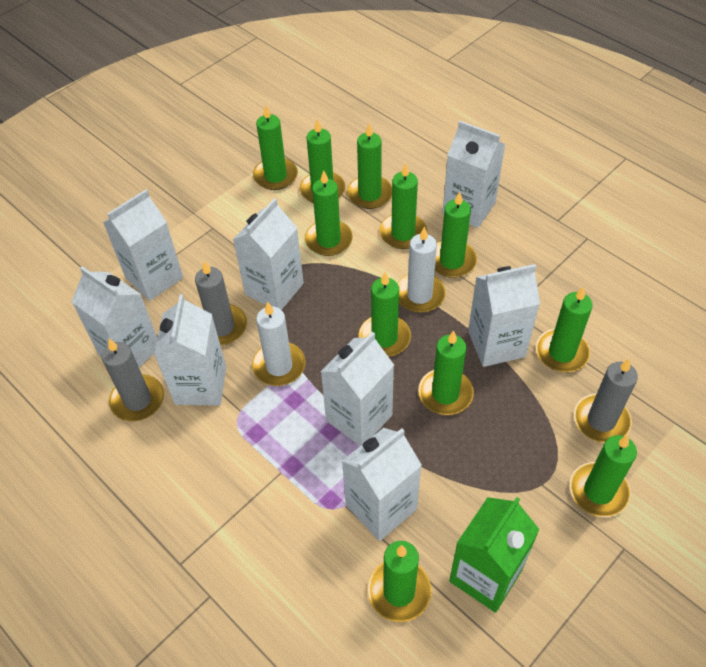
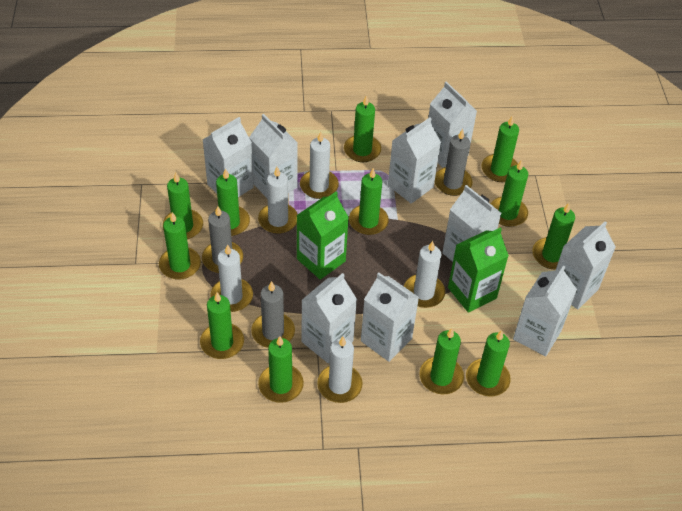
green candle: [253,105,298,190] [300,119,345,203] [305,170,353,256] [347,124,392,209] [358,272,411,357] [367,541,431,622] [380,163,427,249] [418,331,474,415] [435,192,477,278] [536,287,593,372] [570,435,637,517] = 11 -> [159,212,201,280] [163,173,203,239] [200,292,244,359] [215,168,250,236] [258,336,304,403] [344,95,381,162] [349,168,389,235] [419,328,464,394] [466,330,511,396] [481,115,519,182] [491,160,528,227] [532,203,575,269] = 12
green carton: [449,497,540,613] = 1 -> [296,192,349,280] [448,227,509,313] = 2
white candle: [252,302,306,386] [397,227,446,313] = 2 -> [210,244,253,312] [258,167,298,234] [300,131,339,199] [317,337,362,403] [404,241,445,308] = 5
white carton: [72,266,157,367] [103,190,183,301] [154,294,226,406] [233,198,304,310] [320,332,394,446] [342,428,422,541] [442,121,505,228] [468,264,540,367] = 8 -> [203,117,254,197] [249,114,298,199] [301,273,357,363] [361,272,419,362] [388,118,441,204] [428,82,477,168] [442,185,501,262] [513,266,577,356] [555,221,616,309] = 9

